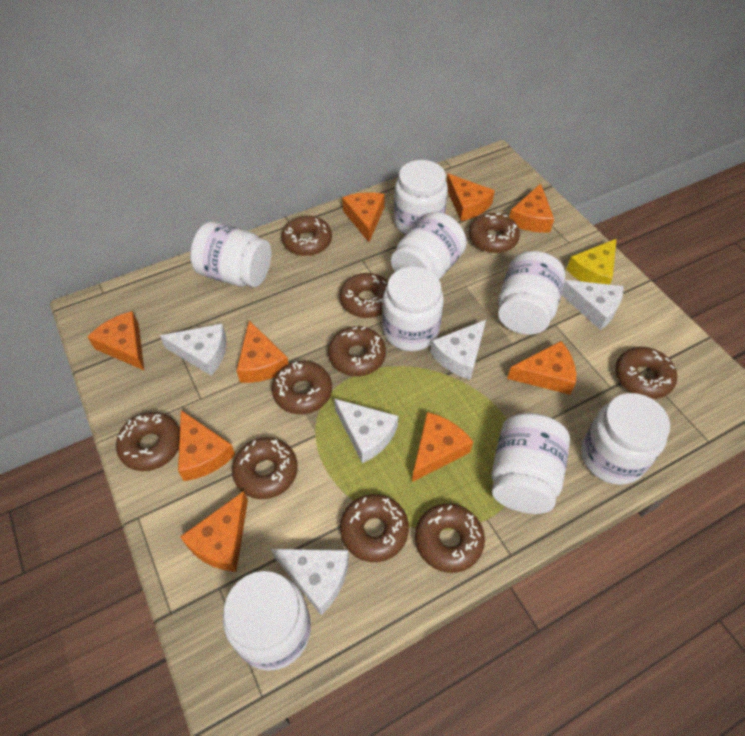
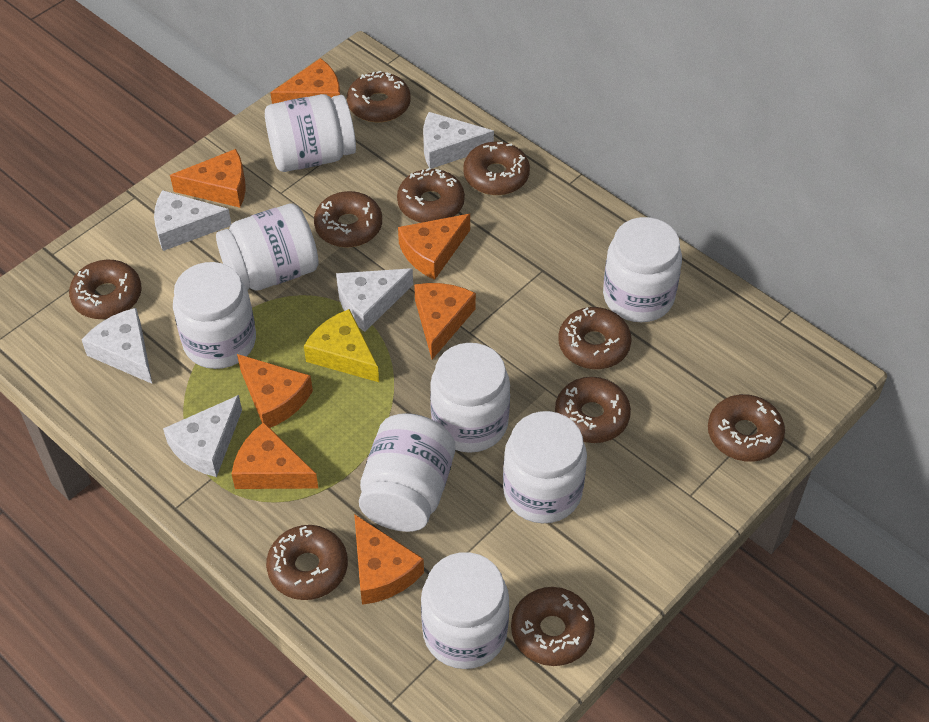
orange cheese: [87,311,144,370] [178,410,235,481] [180,491,248,572] [237,321,289,383] [342,192,385,242] [412,412,473,482] [447,174,495,221] [507,341,576,395] [509,183,554,233] = 9 -> [170,149,246,208] [232,422,319,489] [237,354,313,428] [270,58,340,104] [354,514,424,605] [398,214,470,280] [414,283,476,359] = 7

